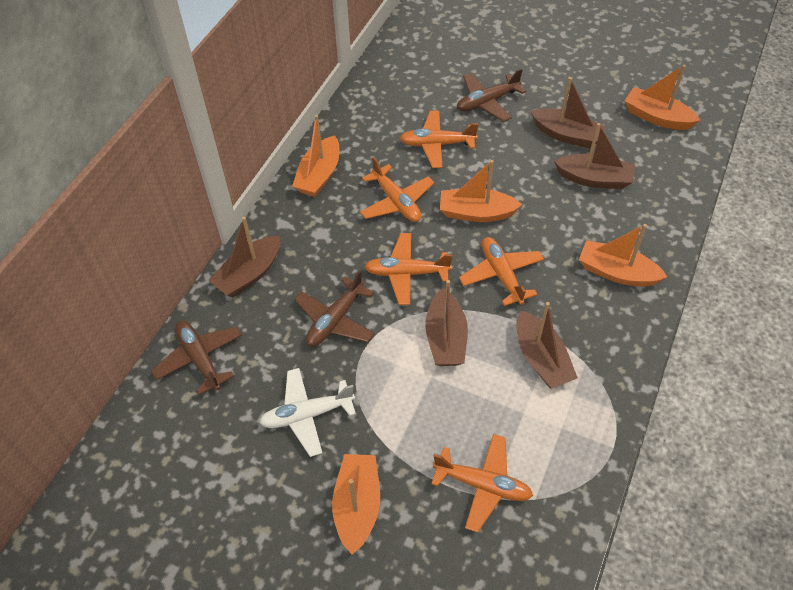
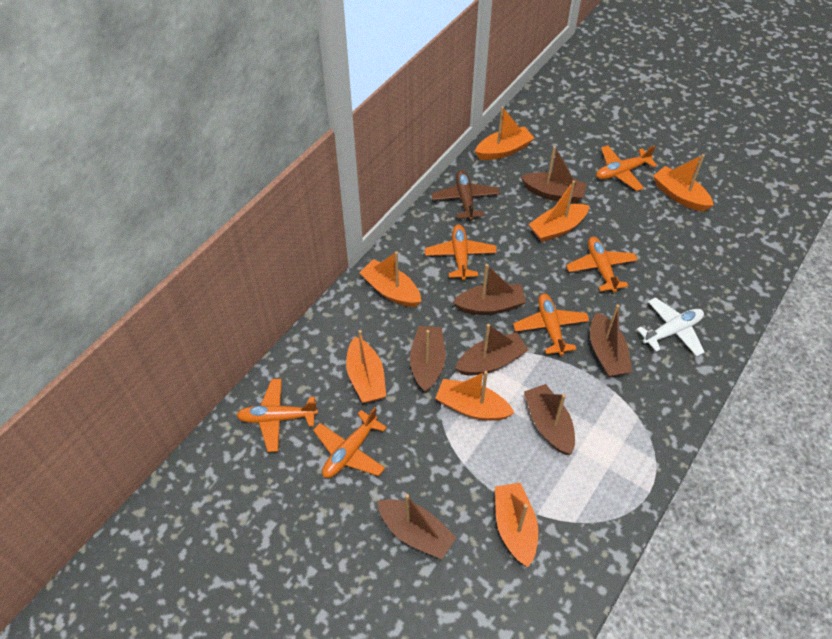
brown boat: [209,217,280,297] [425,280,468,366] [516,302,578,389] [531,77,606,148] [554,123,635,189] = 5 -> [377,494,457,559] [410,326,445,393] [453,264,526,315] [455,324,528,376] [521,146,587,203] [524,384,575,455] [590,304,632,377] = 7
brown plane: [151,320,242,395] [294,270,375,347] [457,68,526,122] = 3 -> [431,170,500,221] = 1
orange boat: [292,115,339,197] [332,454,380,554] [440,160,523,222] [579,224,667,287] [625,65,701,130] = 5 -> [346,330,386,403] [359,251,421,307] [435,371,514,421] [475,106,534,160] [495,483,538,567] [528,180,589,242] [653,154,714,211] = 7
orange plane: [360,157,434,222] [364,233,453,305] [400,111,479,168] [431,434,533,533] [459,237,544,306] = 5 -> [236,379,318,452] [313,407,387,478] [425,224,497,280] [513,294,589,356] [566,237,638,293] [596,145,657,191] = 6

